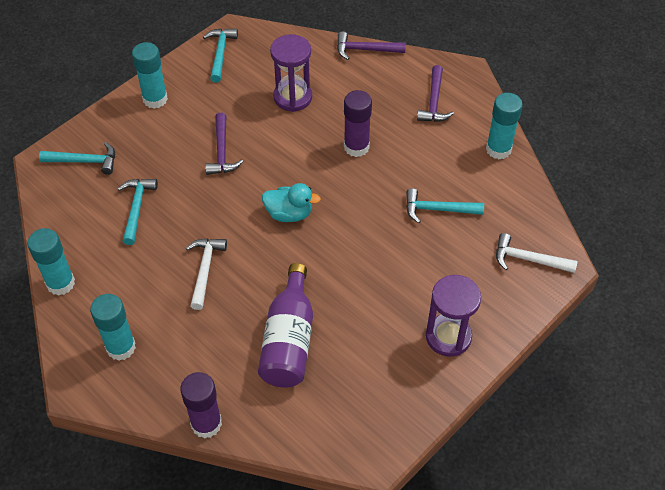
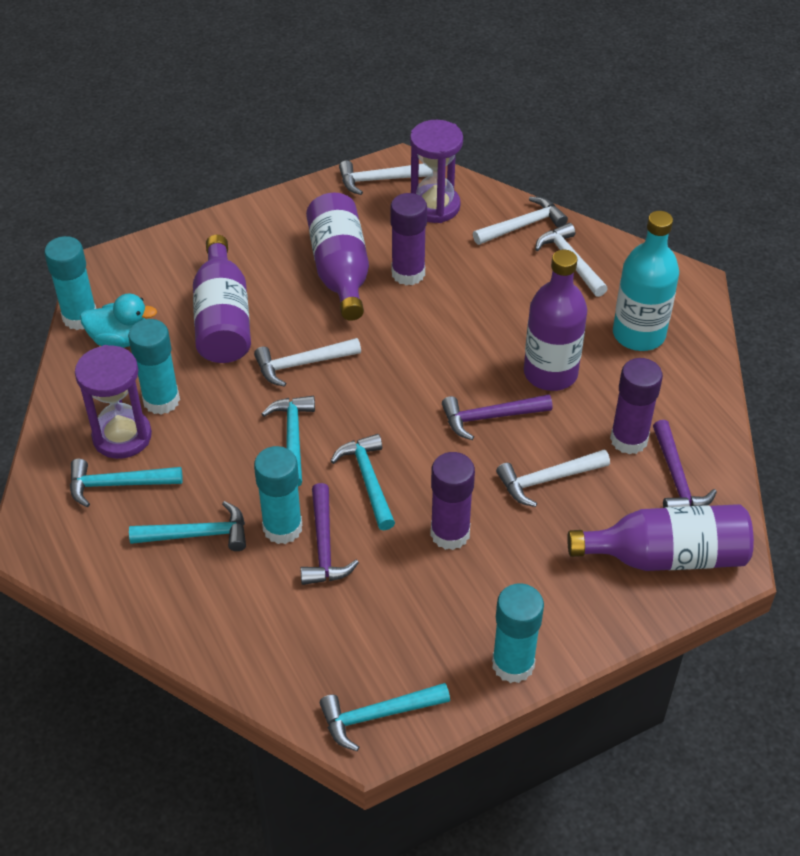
purple bottle: [258,263,313,388] = 1 -> [193,235,251,363] [306,193,369,321] [524,250,587,391] [567,504,754,571] = 4
purple glue stick: [180,372,222,439] [344,90,372,157] = 2 -> [390,193,427,285] [430,452,475,550] [610,358,663,454] = 3
turquoise bottle: none = 0 -> [613,211,679,351] = 1
turquoise hammer: [39,142,115,175] [118,179,158,245] [203,29,238,82] [406,188,484,223] = 4 -> [70,459,183,507] [129,501,246,551] [262,396,315,487] [320,683,450,751] [330,434,395,530] = 5
white hammer: [186,239,227,310] [496,233,577,273] = 2 -> [254,338,361,387] [339,161,432,195] [473,197,568,245] [496,450,610,507] [535,223,608,297] = 5

